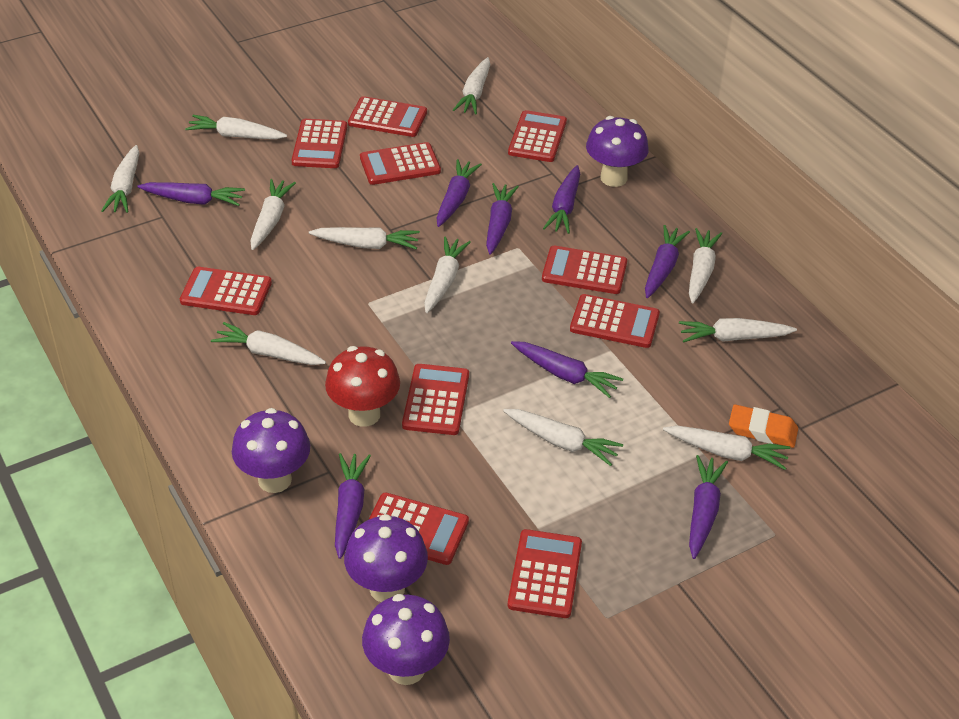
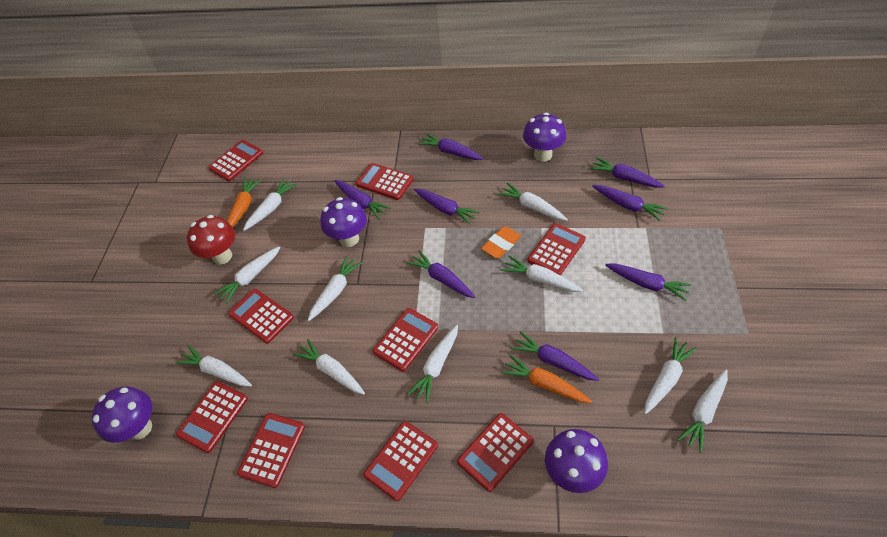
orange carrot: none = 0 -> [227,178,261,227] [501,355,592,403] = 2
red calculator: [180,267,272,315] [292,119,347,168] [348,96,427,137] [360,142,441,185] [369,492,469,565] [402,364,469,435] [508,110,567,162] [508,529,582,618] [542,246,627,294] [570,294,660,348] = 10 -> [176,381,248,453] [208,140,263,181] [228,289,294,343] [237,413,305,488] [356,163,414,200] [363,421,438,501] [373,308,438,372] [457,413,534,492] [527,223,586,275] = 9
white carrot: [101,145,139,213] [185,115,287,139] [211,322,326,365] [250,179,296,250] [309,227,420,250] [424,237,471,313] [453,57,490,115] [503,409,623,466] [663,426,790,470] [679,318,797,342] [689,228,722,303] = 11 -> [175,345,252,386] [214,246,280,304] [243,178,297,231] [293,339,365,395] [308,256,362,321] [408,325,458,403] [498,183,568,221] [501,256,583,292] [644,337,697,414] [677,369,728,453] = 10

